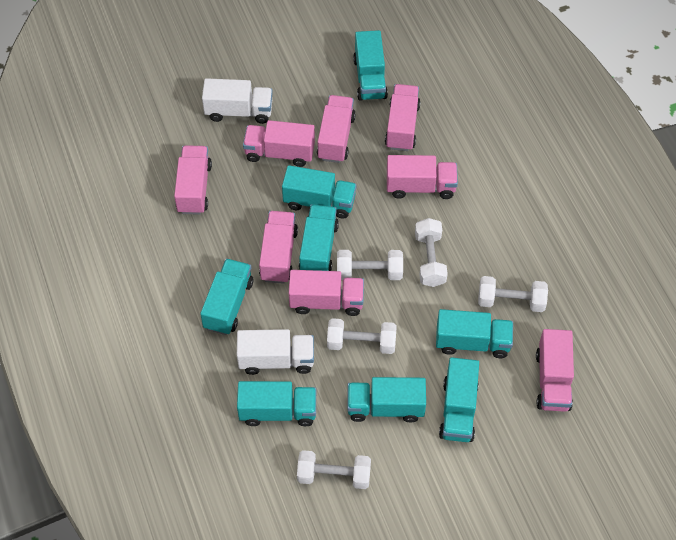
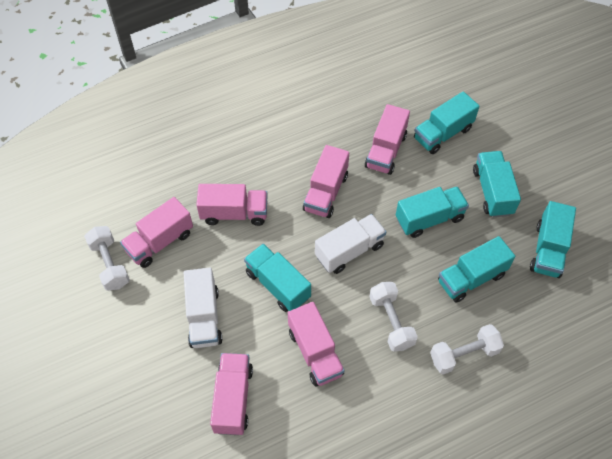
pink truck: [174,145,212,215] [243,120,315,167] [259,211,298,284] [289,270,364,316] [317,95,356,163] [385,84,421,151] [387,155,458,199] [536,329,574,412] = 8 -> [120,197,193,268] [196,184,268,226] [210,353,253,435] [288,302,345,387] [303,145,349,218] [365,104,410,175] = 6
turquoise truck: [200,259,253,335] [237,381,316,426] [282,165,356,219] [299,204,339,271] [347,377,426,422] [353,30,388,101] [436,309,513,358] [439,357,479,442] = 8 -> [244,243,311,312] [396,186,469,238] [414,91,480,154] [438,236,515,303] [473,151,521,217] [530,201,576,278] = 6
white dumbbell: [297,450,371,489] [327,318,397,354] [337,250,403,280] [415,218,448,287] [478,276,548,312] = 5 -> [84,226,130,291] [369,282,418,352] [430,324,504,375] = 3

